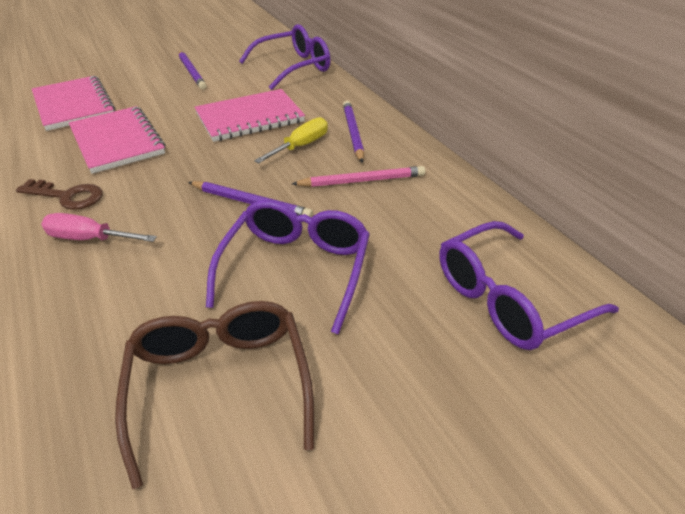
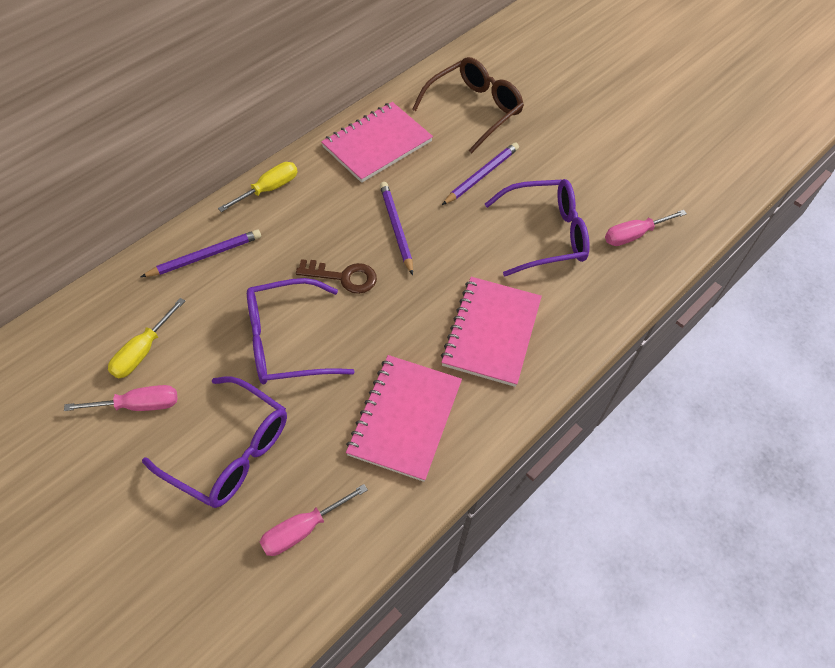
pink pencil: [292,166,425,187] = 1 -> none = 0
pink screwdriver: [41,213,157,242] = 1 -> [64,385,178,411] [260,484,368,556] [605,210,687,246] = 3
yellow screwdriver: [254,117,328,163] = 1 -> [108,298,185,378] [218,162,297,212] = 2

